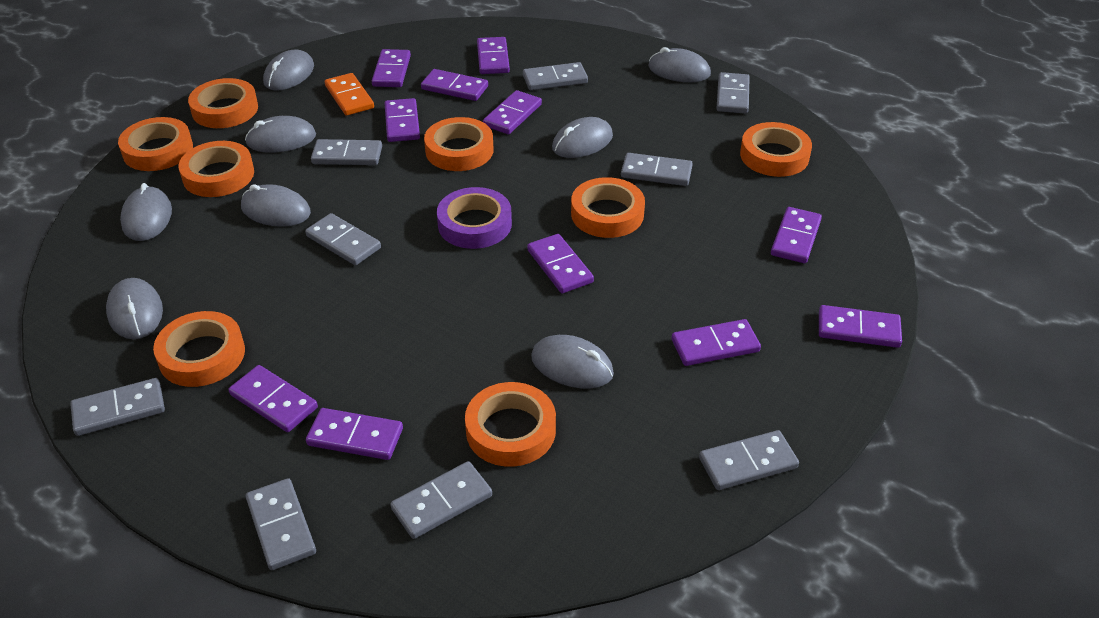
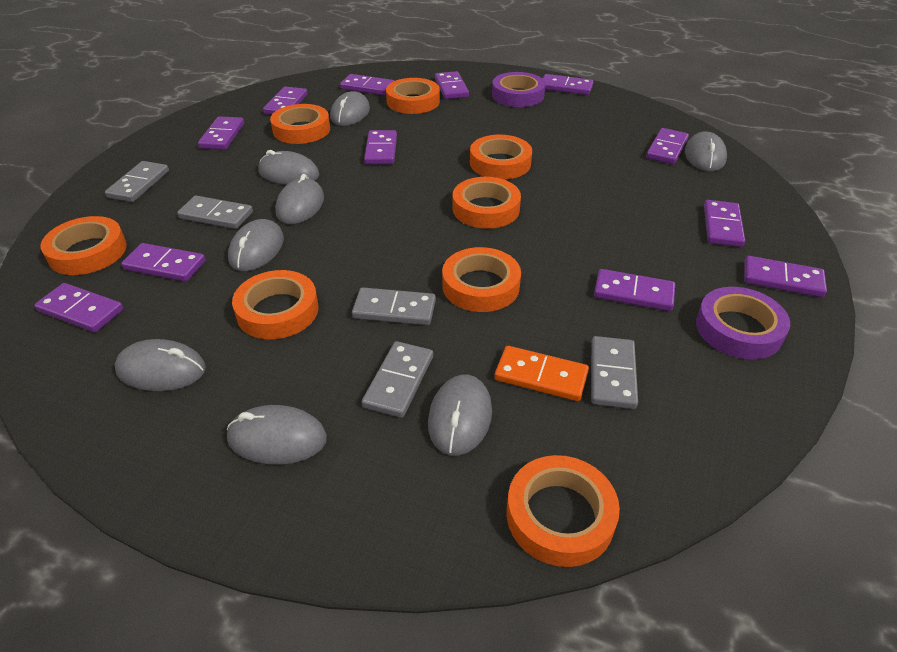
grey domino: [70,378,165,436] [246,478,316,570] [305,213,381,265] [311,139,382,165] [390,461,492,539] [523,62,588,90] [621,153,693,186] [699,430,799,490] [716,72,750,114] = 9 -> [105,161,169,202] [177,196,253,229] [352,287,436,325] [362,341,433,418] [591,336,638,409] = 5
purple domino: [229,365,318,432] [306,408,403,460] [372,49,411,87] [385,98,420,142] [421,69,488,101] [477,37,510,74] [483,90,542,134] [527,234,594,293] [671,319,761,366] [771,207,822,263] [819,305,902,348] = 11 -> [34,283,123,332] [121,243,205,281] [198,116,244,150] [263,86,308,115] [340,74,394,95] [364,130,397,164] [435,71,469,99] [543,74,593,95] [594,269,675,311] [646,128,689,164] [704,200,745,247] [744,256,827,297] = 12
purple tape: [437,187,512,249] = 1 -> [492,72,546,107] [696,287,790,359] = 2

